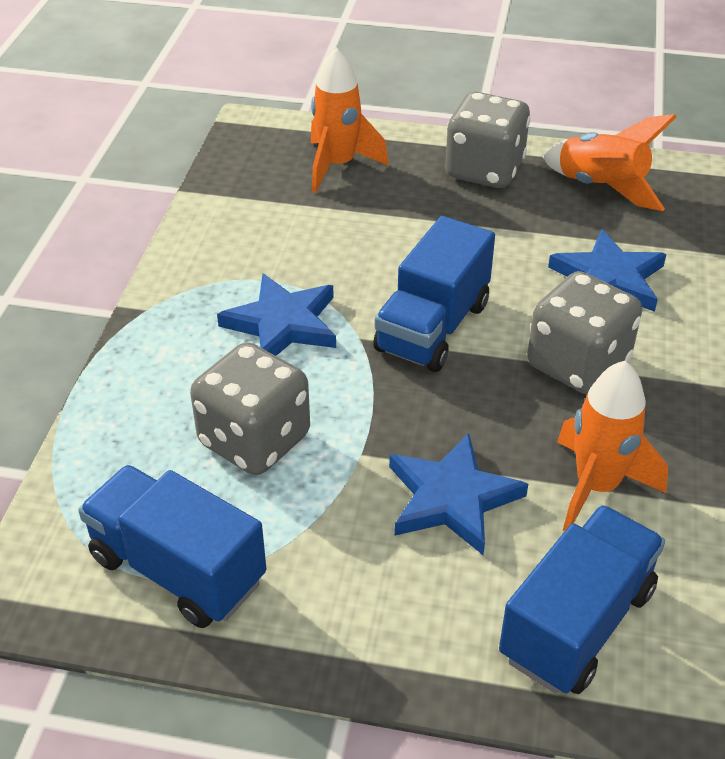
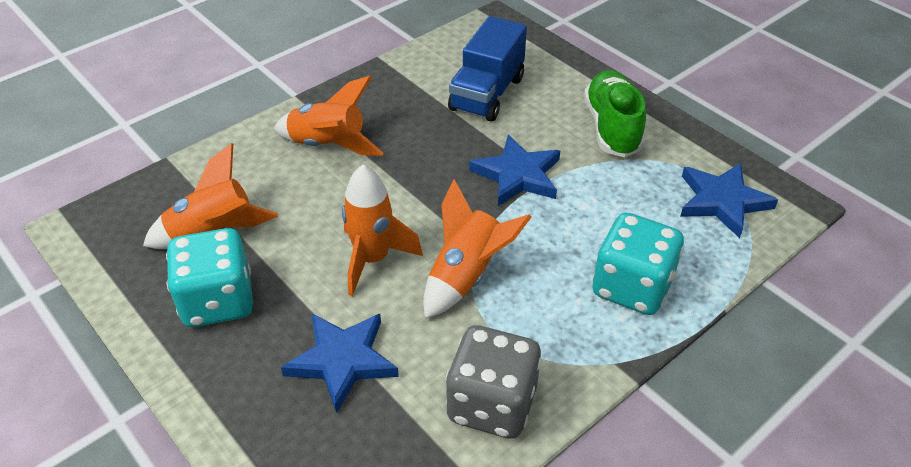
blue truck: [78,465,266,628] [373,216,495,372] [499,505,665,694] = 3 -> [448,16,527,121] = 1
green shoe: none = 0 -> [584,70,646,157] = 1
grey dice: [190,342,310,475] [445,92,531,188] [527,271,642,394] = 3 -> [445,325,542,438] = 1
orange rocket: [311,48,389,193] [542,114,676,211] [557,361,668,532] = 3 -> [143,143,278,249] [274,76,384,156] [342,164,423,296] [423,179,531,319] = 4
turquoise dice: none = 0 -> [166,228,253,327] [592,213,684,315] = 2

